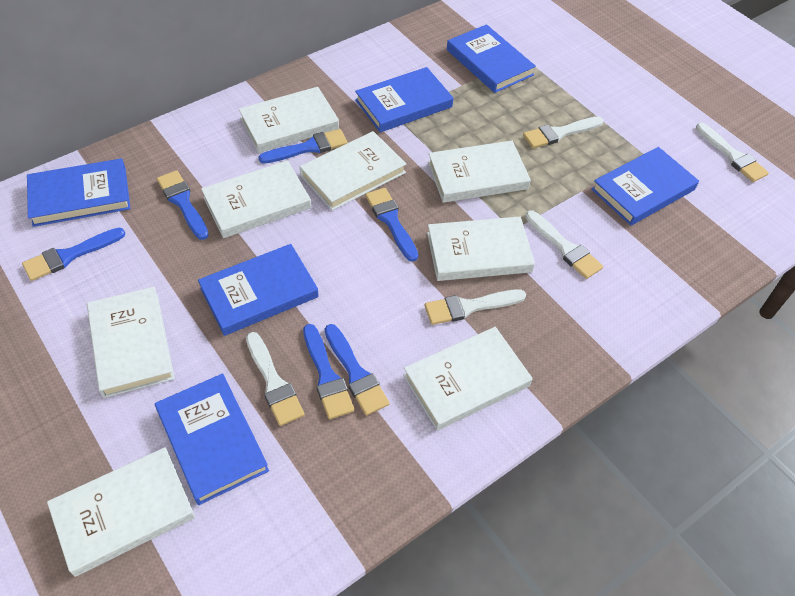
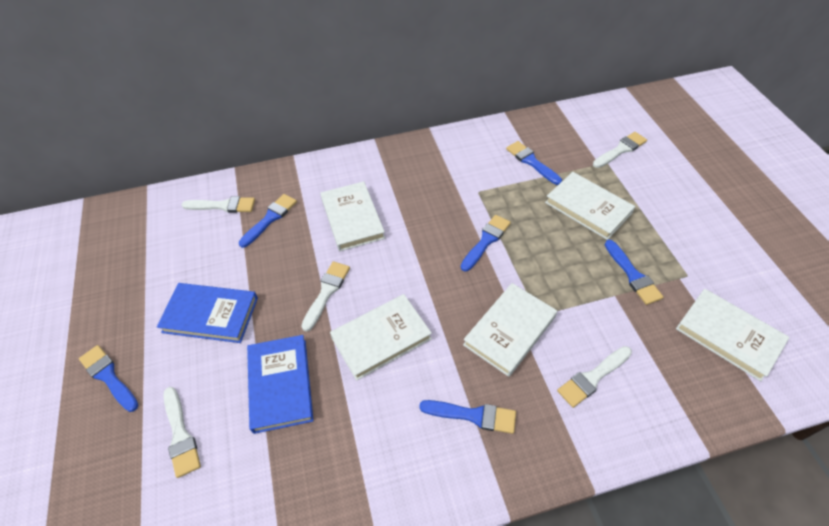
blue book: [27,158,131,227] [155,374,269,505] [198,244,319,336] [355,67,453,132] [447,24,536,93] [591,147,699,225] = 6 -> [157,283,258,343] [247,335,313,434] = 2
white book: [47,447,196,577] [87,287,175,398] [201,160,311,238] [239,87,339,153] [300,131,406,211] [403,327,533,431] [427,217,535,281] [428,141,531,203] = 8 -> [320,181,385,251] [330,294,432,381] [463,283,557,377] [545,172,635,240] [676,289,789,382] = 5

